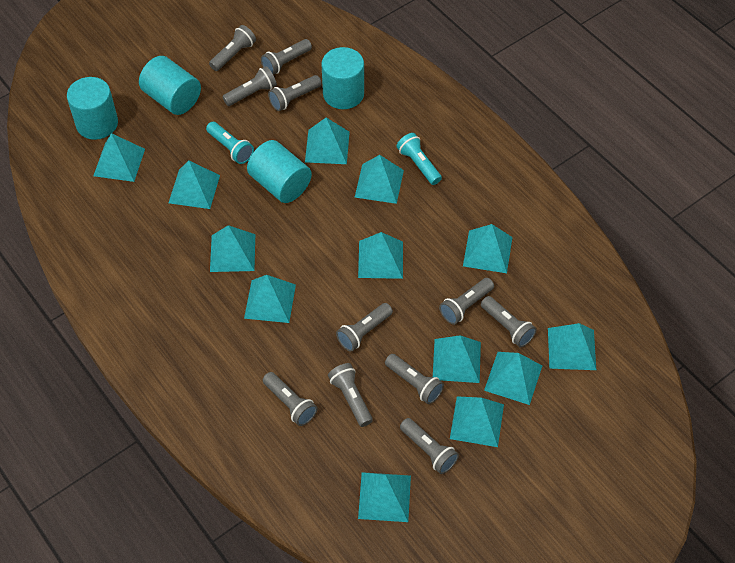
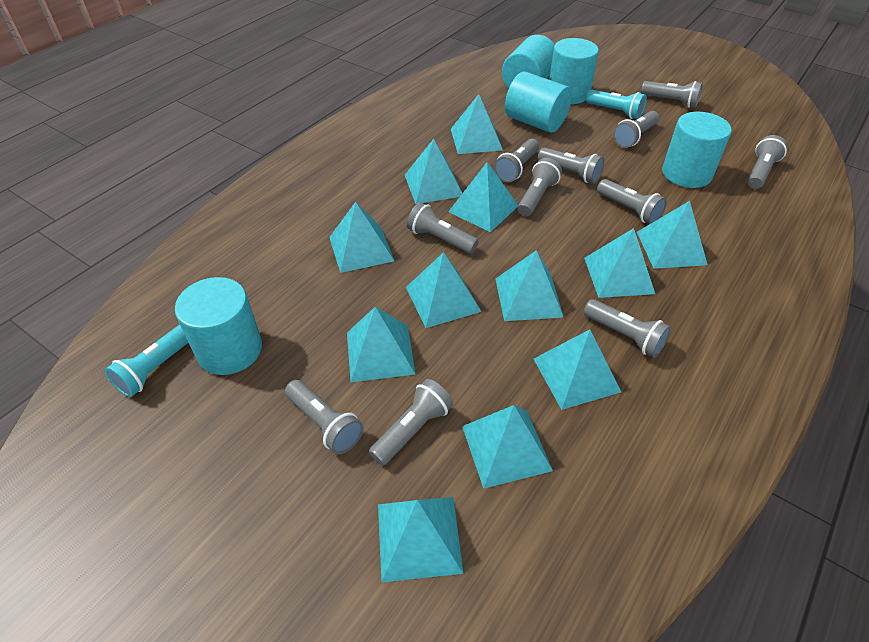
turquoise cylinder: [67,77,118,140] [139,56,201,115] [247,140,312,203] [321,47,364,109] = 4 -> [175,277,262,375] [502,35,555,88] [505,71,572,133] [549,38,599,104] [662,112,732,188] = 5
turquoise pyramid: [93,133,145,182] [169,160,220,209] [210,225,255,272] [244,275,296,323] [305,118,350,164] [355,155,404,204] [358,232,403,279] [358,472,411,522] [433,335,481,383] [450,396,504,447] [463,224,513,273] [484,352,542,405] [548,323,596,370] = 13 -> [329,202,394,273] [347,307,416,382] [378,497,463,582] [405,139,462,204] [406,252,481,328] [448,162,518,232] [451,94,503,154] [462,405,553,489] [496,250,564,321] [534,329,621,410] [584,228,655,298] [637,201,708,269] = 12

